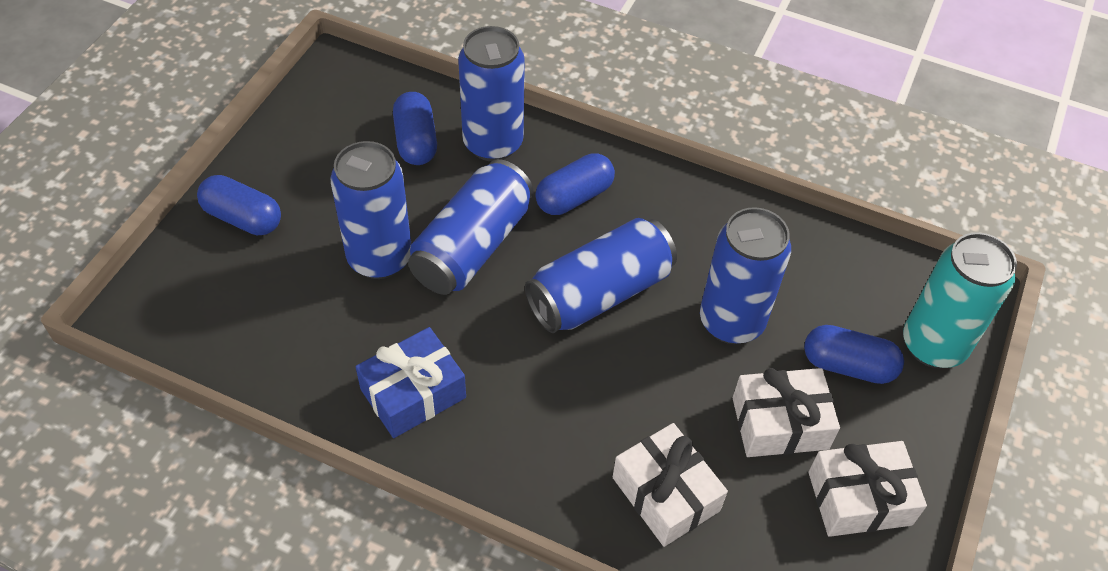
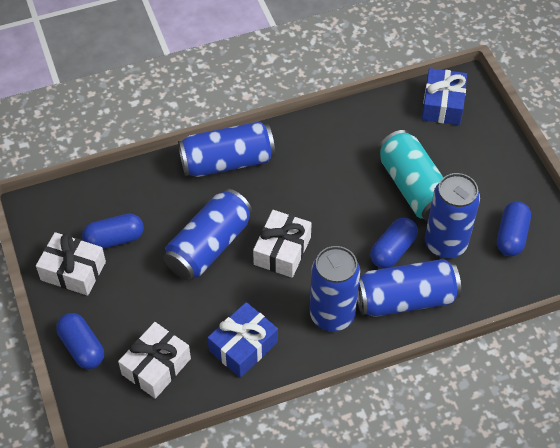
blue gift: [356,327,466,438] = 1 -> [208,302,278,378] [422,68,467,125] = 2

